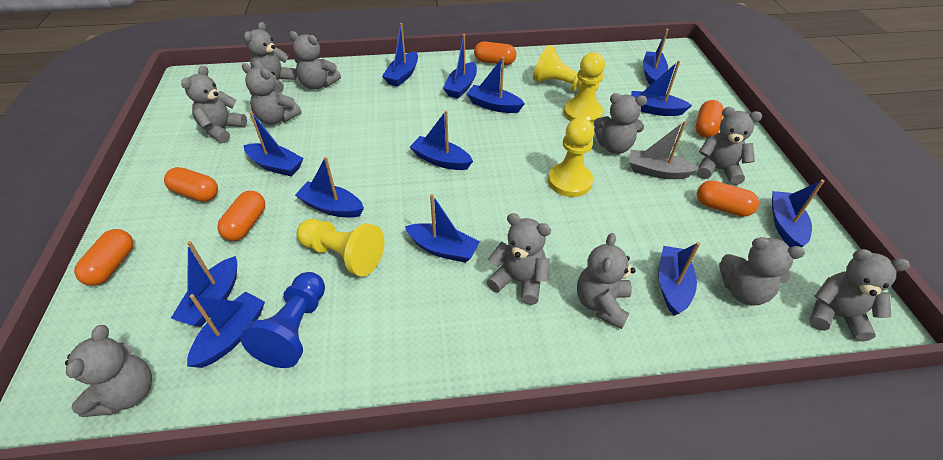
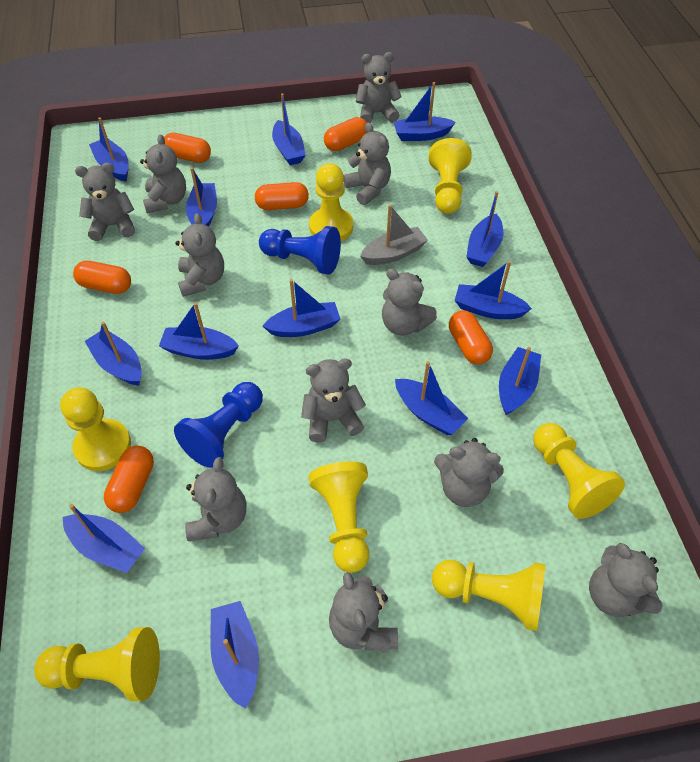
blue pawn: [240,272,325,368] = 1 -> [174,382,263,468] [259,226,341,275] = 2
yellow pawn: [297,219,384,277] [533,45,599,92] [548,118,594,197] [564,52,605,124] = 4 -> [34,627,160,701] [60,387,131,471] [309,163,353,241] [309,461,369,573] [429,138,472,214] [432,560,546,631] [533,423,625,519] = 7

